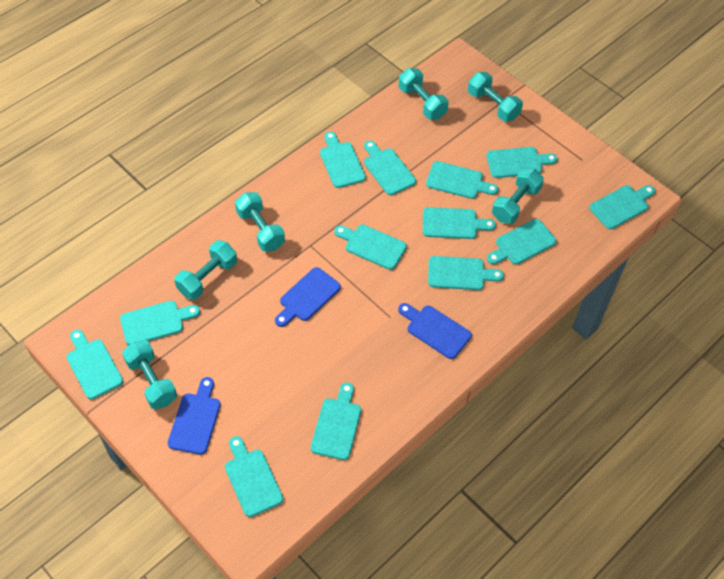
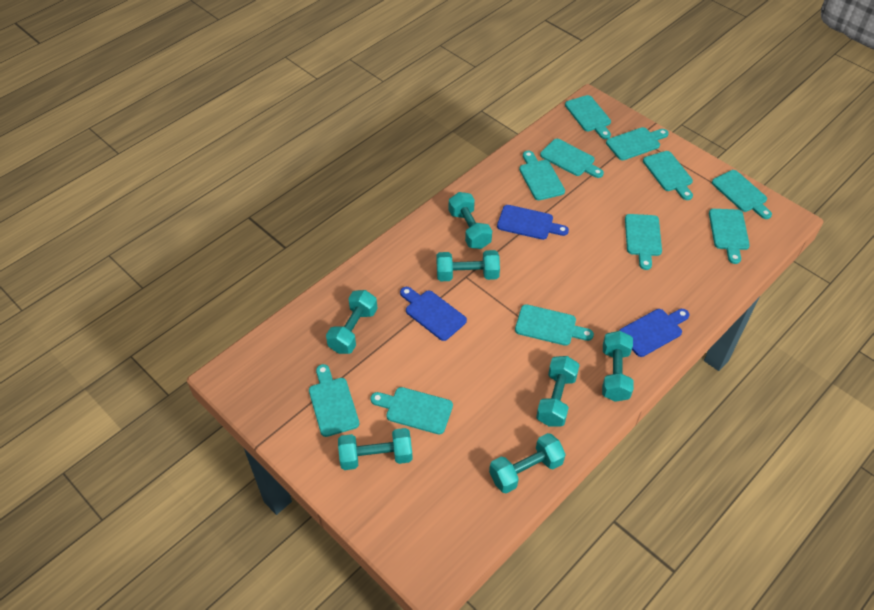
turquoise cutting board: [67,330,123,399] [120,301,200,345] [225,436,283,517] [311,382,361,460] [320,132,366,188] [334,225,407,270] [364,140,416,195] [423,207,496,239] [426,161,498,199] [428,256,504,290] [486,147,558,178] [487,219,557,265] [589,185,655,229] = 13 -> [309,364,359,437] [370,387,453,434] [515,304,594,346] [519,151,565,200] [540,139,604,178] [565,95,611,139] [606,127,669,160] [625,214,662,270] [643,151,693,200] [709,209,750,264] [712,170,772,219] = 11
turquoise dumbbell: [122,340,177,409] [174,240,237,300] [235,192,285,252] [399,68,449,120] [468,72,523,122] [492,168,544,224] = 6 -> [326,290,378,354] [338,428,413,470] [437,250,500,281] [449,192,492,249] [489,433,566,494] [536,356,580,427] [602,331,634,402] = 7

